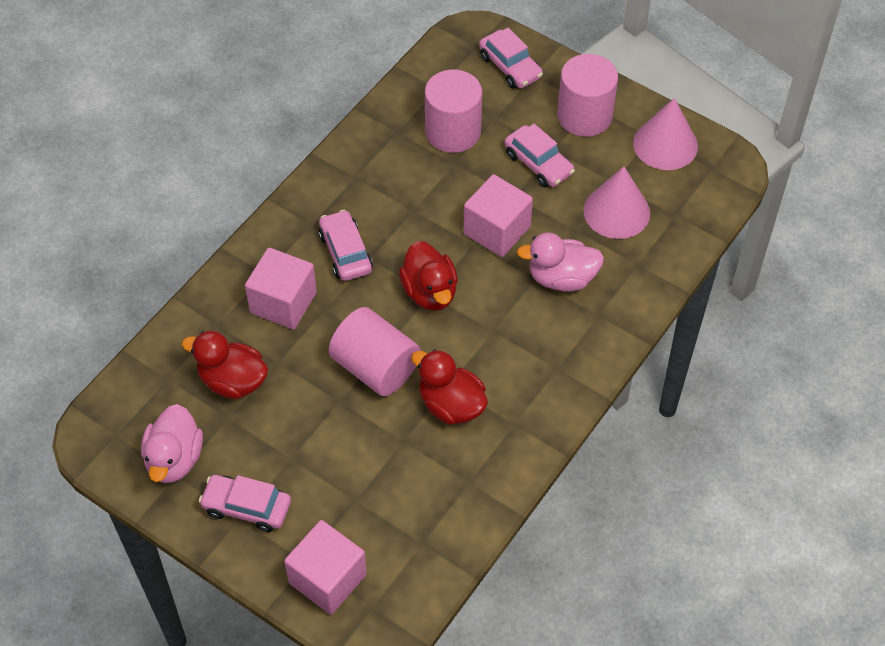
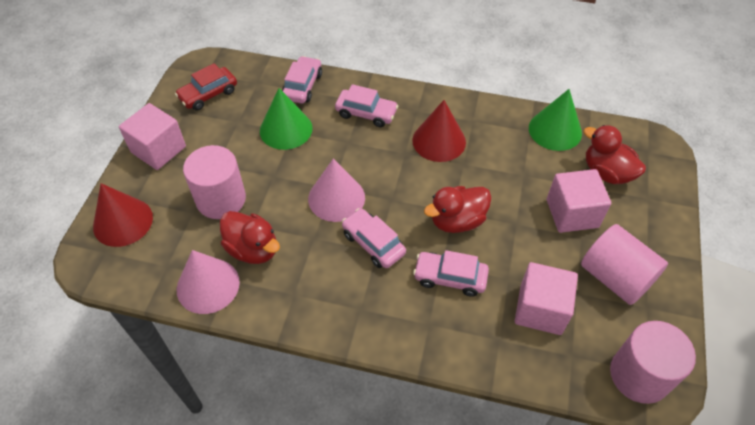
green cone: none = 0 -> [260,88,312,150] [529,89,582,151] = 2
pink duck: [141,404,203,483] [517,232,604,292] = 2 -> none = 0
red car: none = 0 -> [175,63,237,111] = 1
red cone: none = 0 -> [93,183,153,247] [412,100,466,162] = 2

